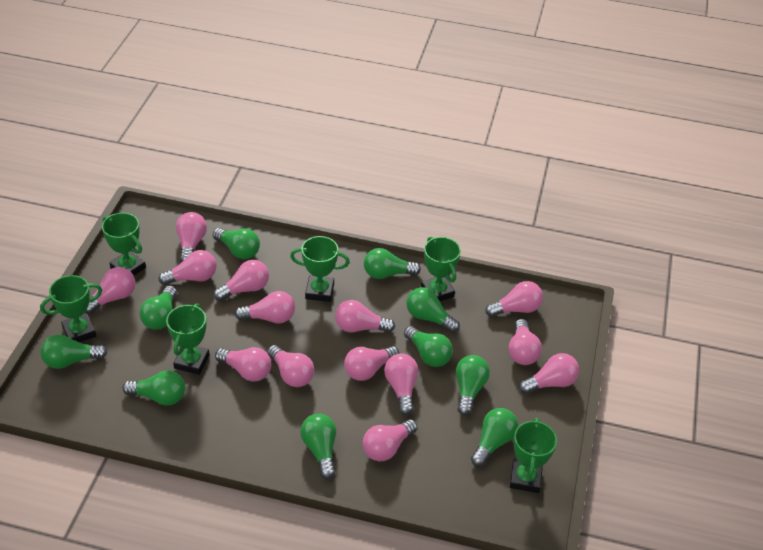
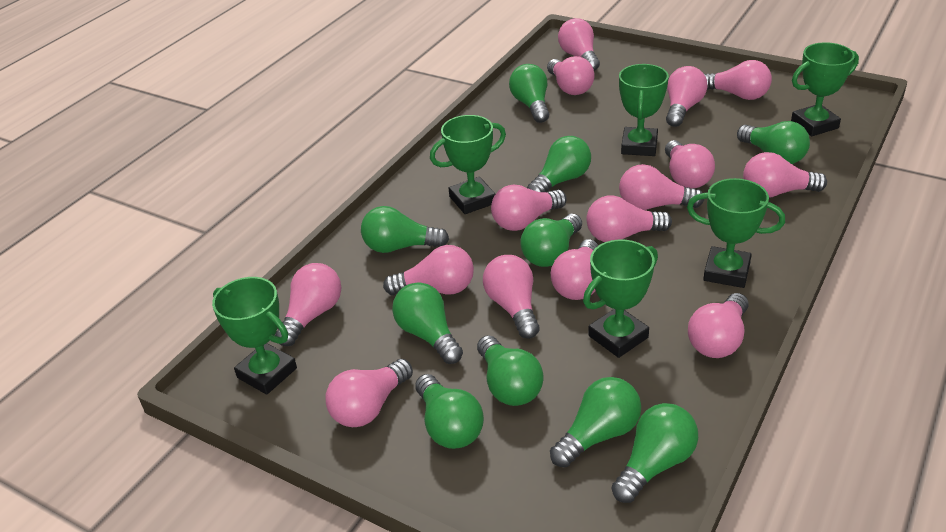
pink light bulb: [85,267,135,314] [158,250,216,285] [176,212,207,262] [214,260,269,301] [215,347,271,382] [235,291,295,324] [267,345,314,387] [335,300,395,332] [344,346,399,381] [363,419,418,461] [384,354,418,415] [485,281,543,317] [508,319,542,365] [519,353,579,394] = 14 -> [275,263,341,346] [325,359,413,427] [383,245,474,296] [483,255,540,339] [491,185,567,231] [547,56,594,95] [551,239,598,300] [558,18,600,71] [586,196,672,242] [619,164,704,210] [665,140,715,188] [666,66,708,127] [688,293,749,358] [704,60,772,100] [743,152,827,198] = 15

